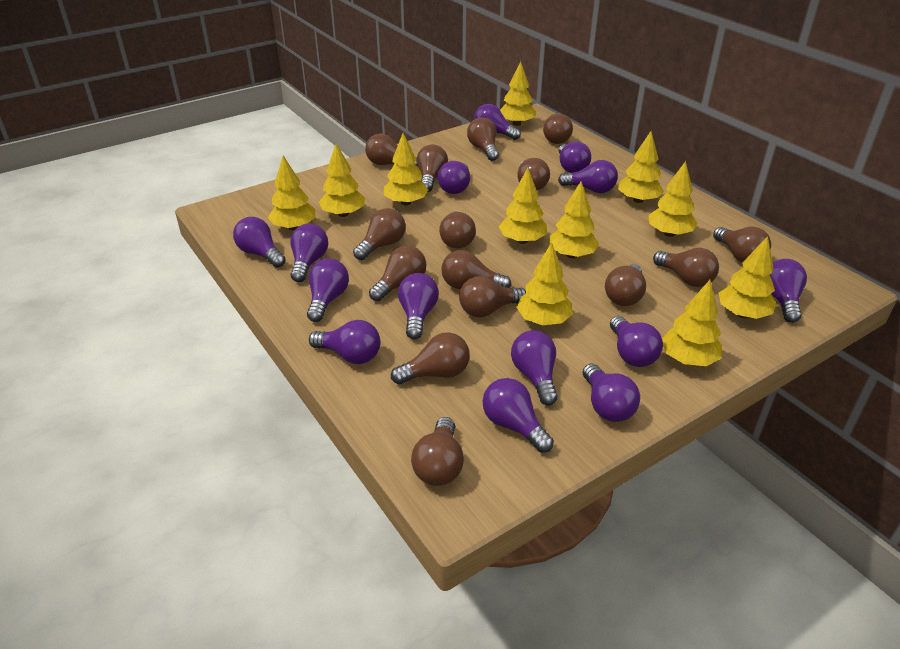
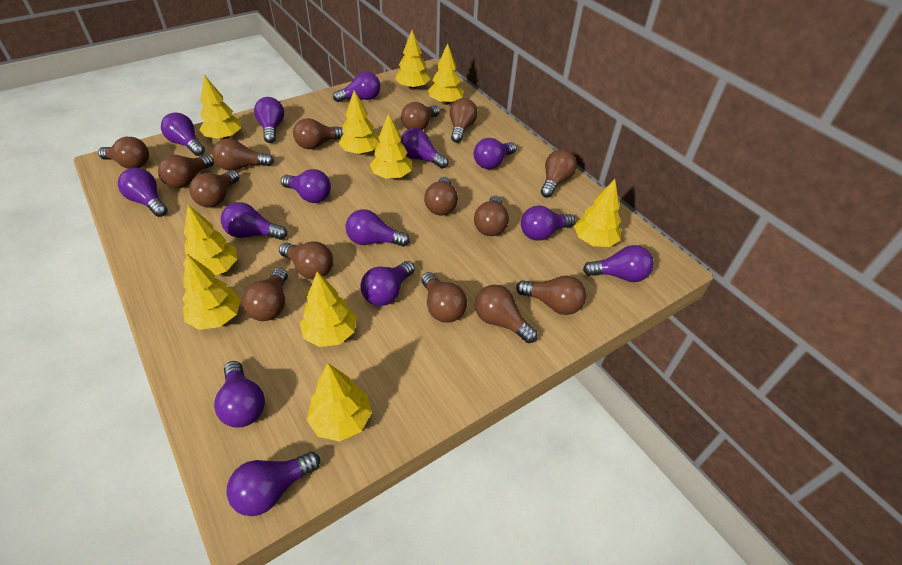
yellow tree: [268,156,316,230] [319,143,365,217] [384,133,428,205] [499,168,547,244] [500,61,536,126] [516,242,573,325] [549,181,599,258] [618,131,664,203] [648,161,697,237] [662,280,722,366] [719,236,777,319] = 11 -> [182,254,241,330] [183,205,237,275] [199,75,241,140] [300,272,357,347] [307,363,372,442] [339,90,379,155] [370,113,412,179] [395,30,430,90] [428,43,464,105] [574,179,621,247] = 10

